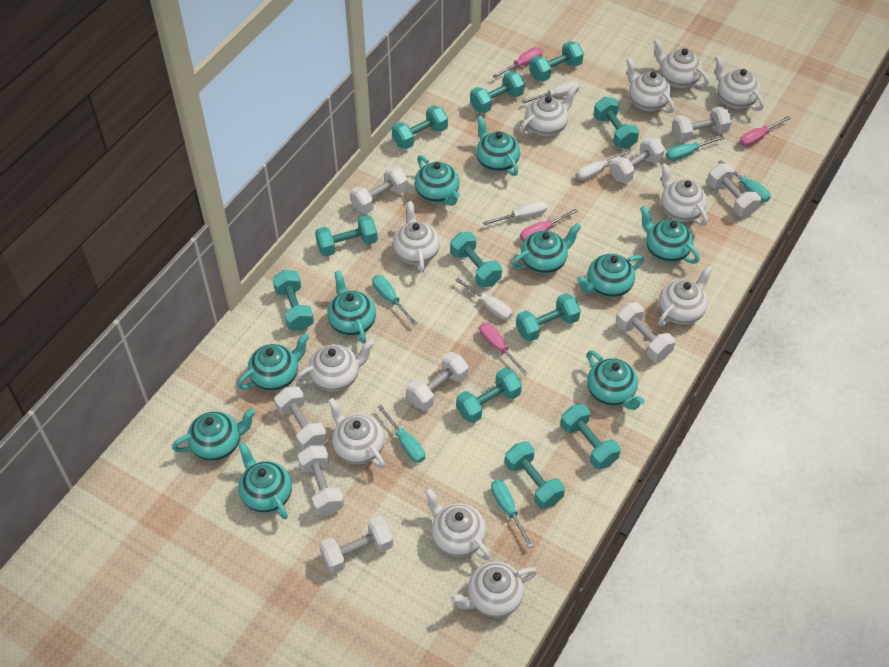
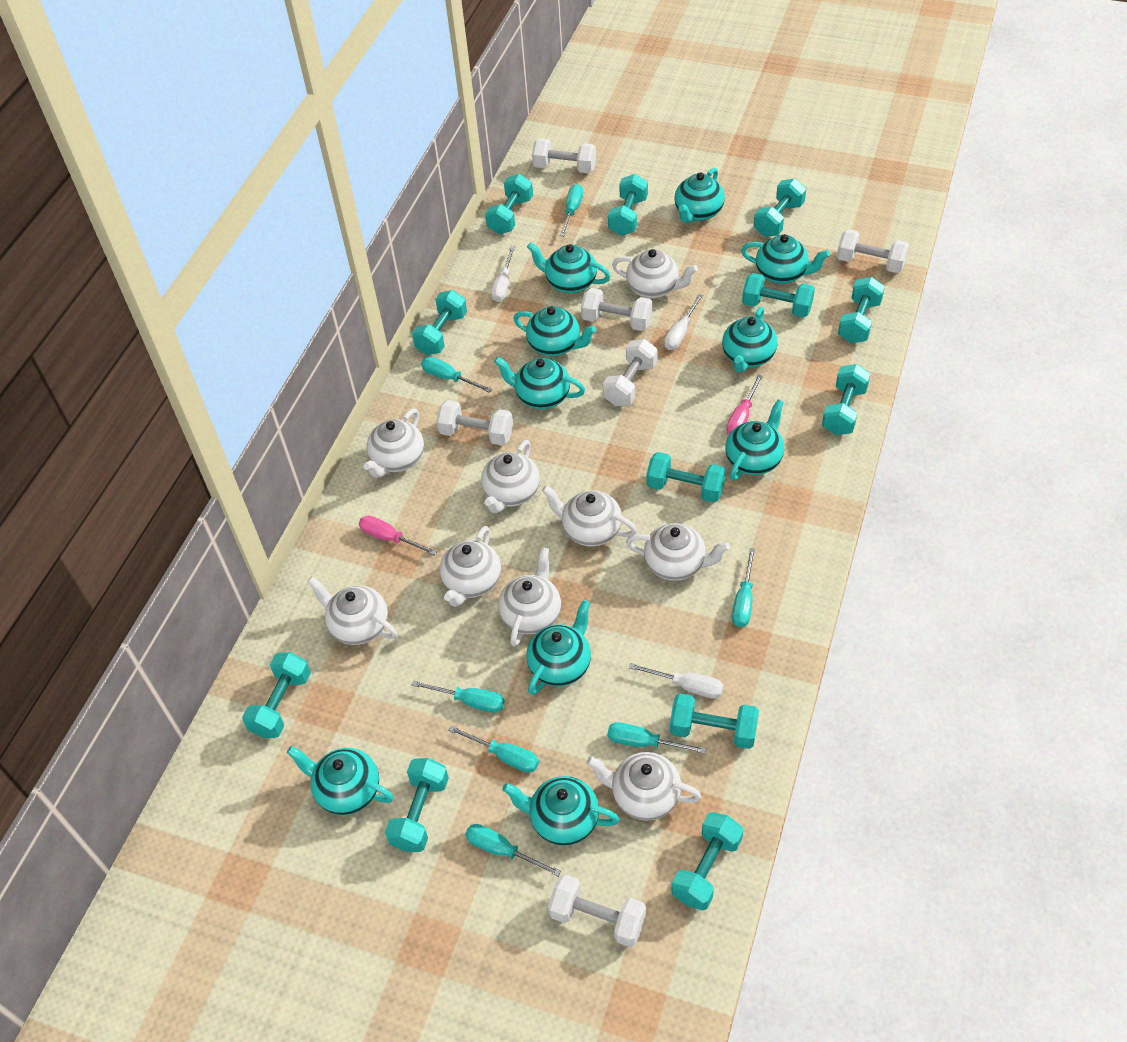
pink screwdriver: [480,322,528,376] [493,47,542,78] [520,209,578,242] [739,116,791,147] = 4 -> [359,516,437,555] [726,374,763,435] = 2
turquoise dumbbell: [272,270,314,331] [315,215,378,257] [392,105,448,149] [450,232,502,288] [456,368,522,423] [470,71,525,113] [505,441,565,509] [516,293,581,342] [529,41,584,82] [561,404,621,469] [594,97,639,149] = 11 -> [242,652,311,738] [385,758,449,852] [412,290,467,355] [485,174,533,234] [608,174,648,236] [646,452,726,503] [670,693,759,749] [672,812,743,910] [742,273,815,318] [754,178,806,237] [822,364,870,435] [838,277,885,343] = 12
turquoise screwdriver: [372,275,417,325] [378,405,425,463] [491,480,533,548] [666,136,725,161] [719,160,771,202] = 5 -> [412,680,505,713] [421,357,492,392] [449,725,539,773] [465,824,561,876] [559,184,583,236] [607,722,707,754] [732,548,755,627] = 7
white dumbbell: [274,386,327,450] [298,446,344,515] [319,516,393,574] [350,166,408,214] [407,352,469,411] [610,137,665,183] [616,302,675,361] [672,106,732,143] [707,163,761,216] = 9 -> [436,400,513,446] [532,138,596,173] [548,874,646,947] [581,288,652,331] [603,339,657,406] [837,229,909,273] = 6
white screwdriver: [455,278,513,320] [483,201,547,226] [521,81,580,103] [576,149,632,181] = 4 -> [491,246,515,302] [629,663,724,699] [664,294,703,350] = 3
white teapot: [296,340,374,391] [328,398,385,468] [393,201,440,273] [425,487,490,560] [450,561,537,618] [520,86,577,136] [626,58,674,113] [653,38,709,88] [659,265,713,326] [661,163,708,226] [715,56,764,111] = 11 -> [307,577,397,645] [363,408,424,478] [440,526,501,607] [481,440,540,513] [498,547,561,647] [542,485,637,547] [586,752,702,821] [612,249,698,299] [626,523,730,581] = 9

